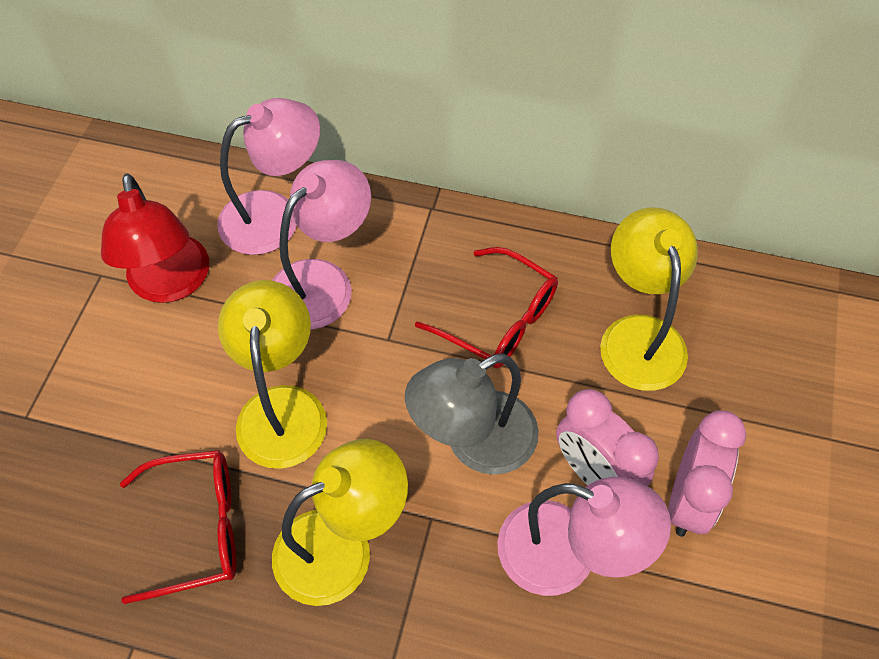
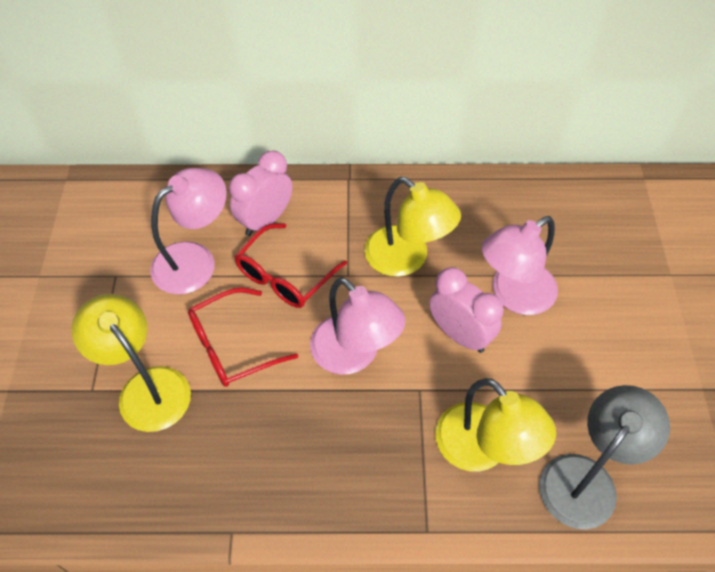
red lamp: [101,174,209,303] = 1 -> none = 0

